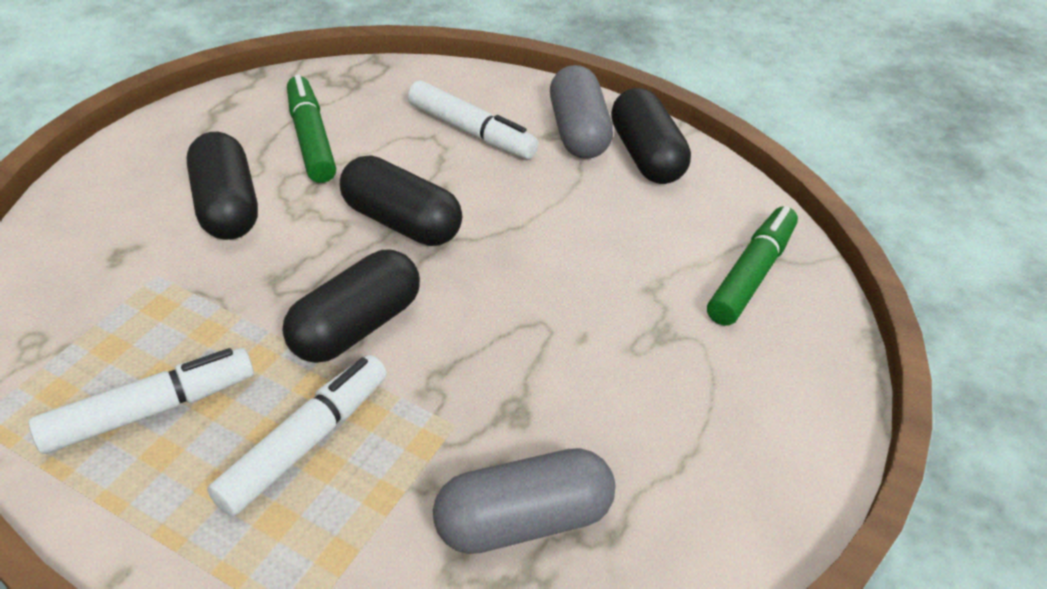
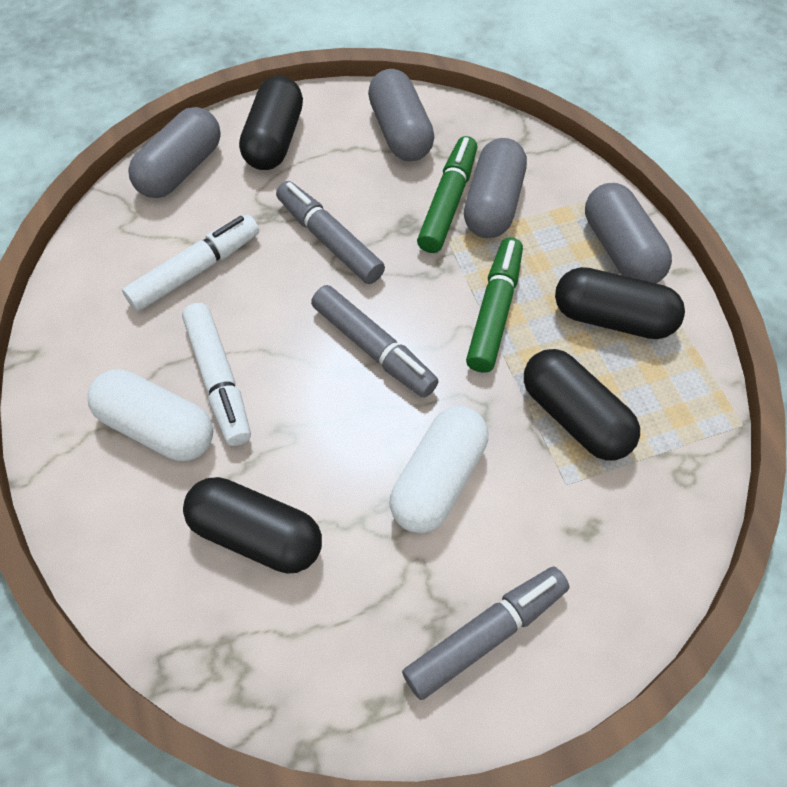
grey capsule: [433,448,615,554] [550,65,613,159] = 2 -> [128,107,221,198] [368,69,434,161] [464,138,527,238] [585,183,672,283] = 4
grey marker: none = 0 -> [276,181,385,284] [311,285,439,398] [402,567,570,700] = 3
white capsule: none = 0 -> [88,369,213,461] [390,406,488,533] = 2
white marker: [29,348,254,454] [207,355,387,517] [408,81,539,159] = 3 -> [122,215,259,312] [182,303,251,446] = 2

